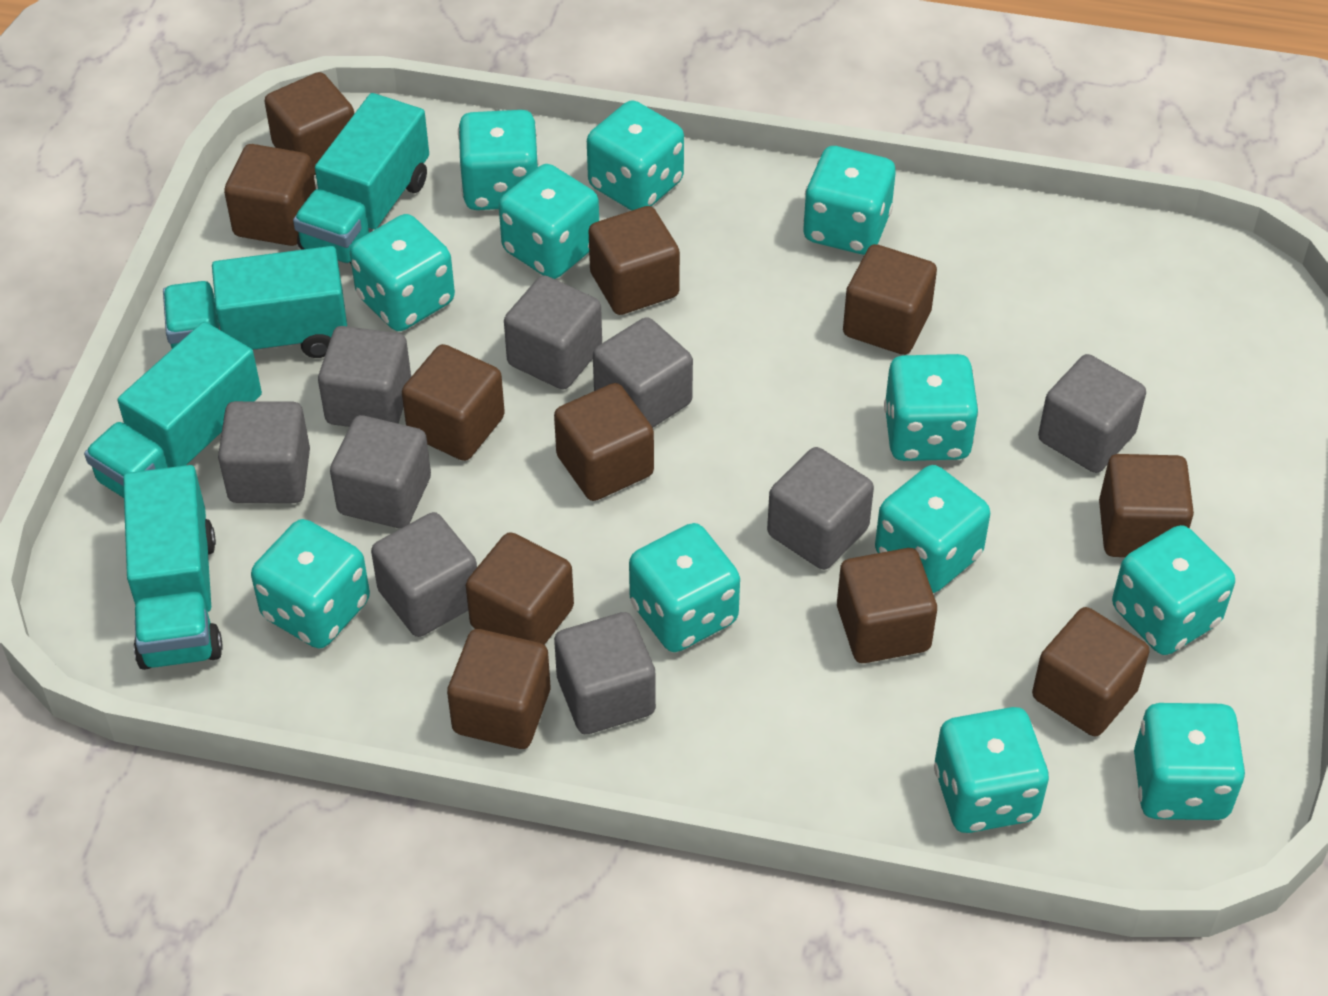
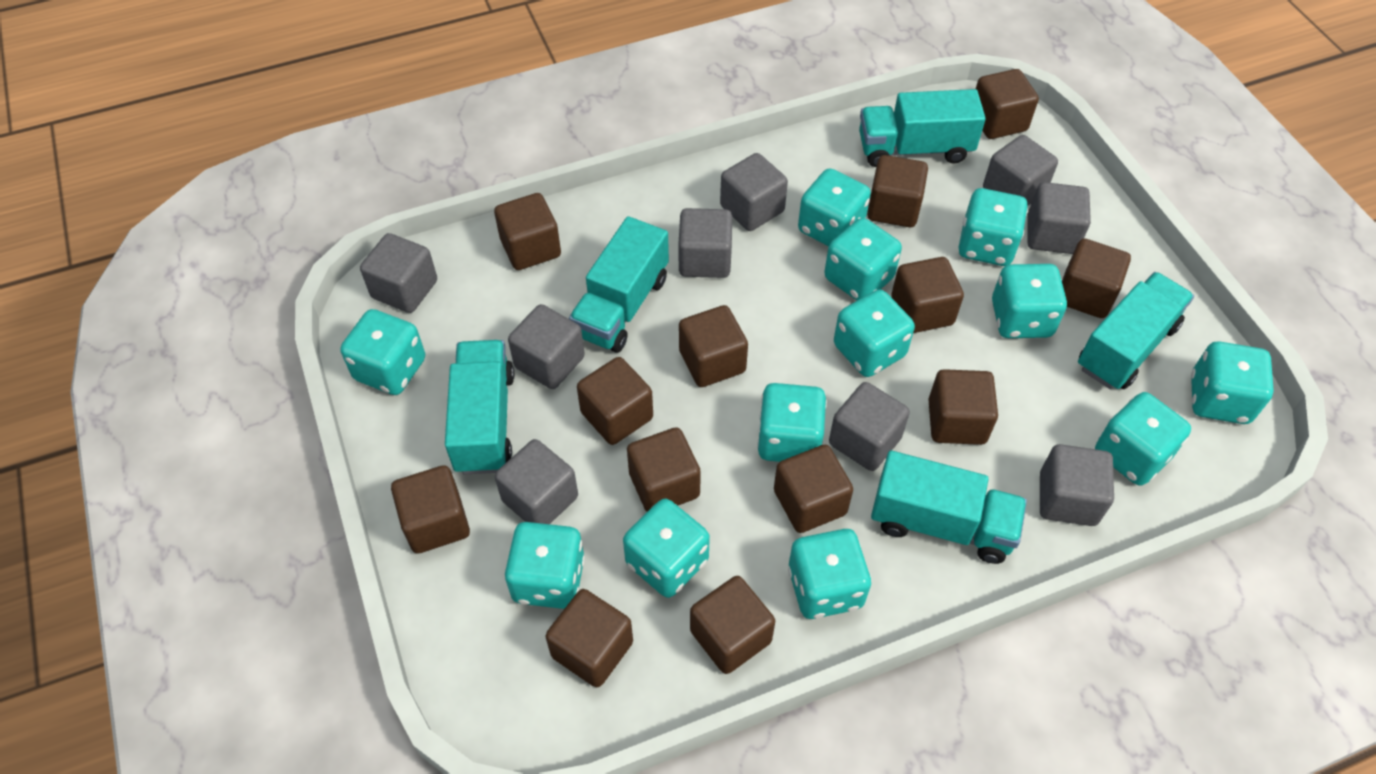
brown cube: [224,144,316,246] [264,72,354,175] [402,344,505,461] [447,629,550,749] [466,532,574,645] [554,383,654,501] [588,206,680,315] [837,548,937,663] [843,244,937,355] [1032,607,1150,736] [1099,454,1194,557] = 11 -> [391,465,470,554] [494,193,561,270] [545,589,633,687] [577,357,653,445] [627,427,701,512] [679,305,748,387] [690,576,775,674] [774,444,853,533] [867,155,928,227] [891,257,964,333] [928,369,998,445] [976,69,1039,139] [1062,239,1131,318] = 13
turquoise truck: [84,322,262,498] [123,465,223,670] [163,246,347,358] [293,93,429,264] = 4 -> [445,340,514,475] [569,216,669,353] [859,89,986,167] [871,451,1027,564] [1078,272,1194,389] = 5

